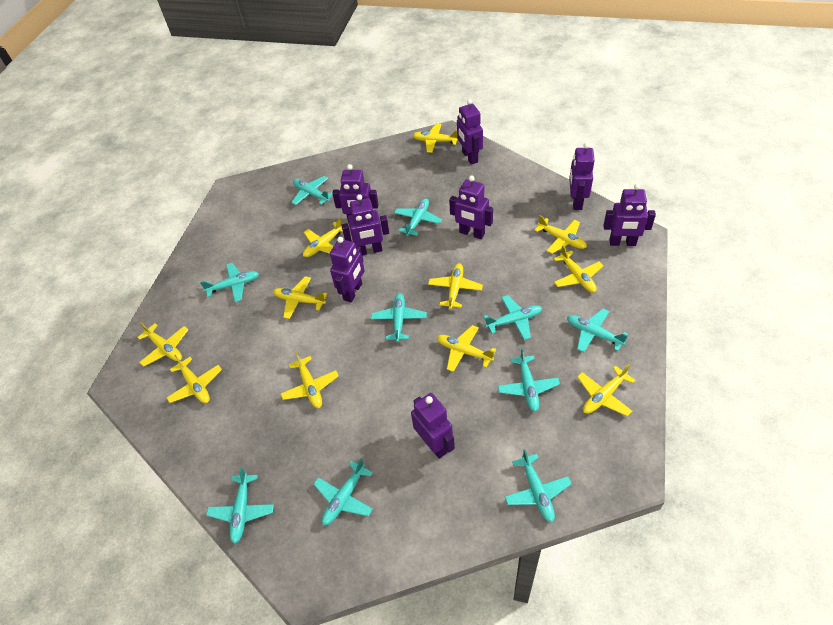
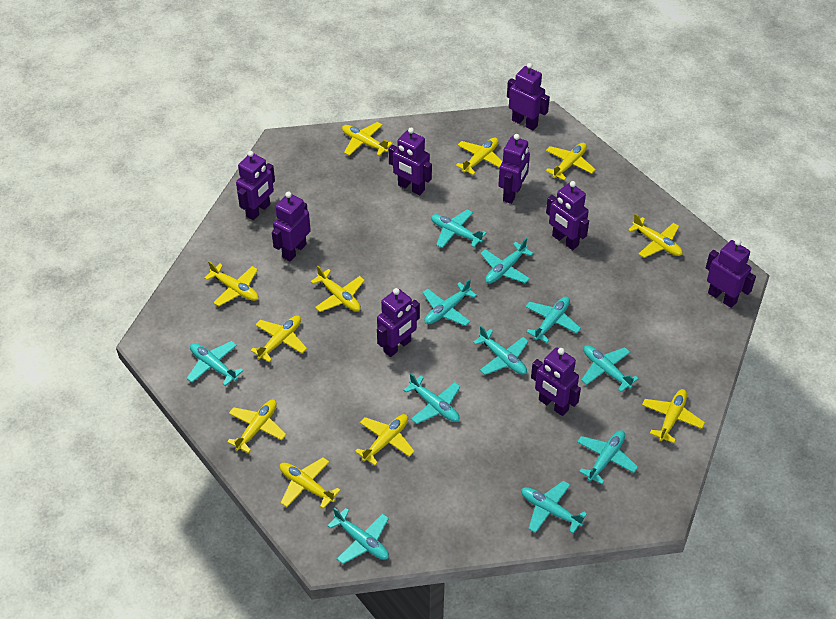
purple robot: [330,237,365,302] [332,164,379,223] [341,194,389,255] [411,393,455,459] [449,176,493,239] [457,99,483,165] [569,143,595,210] [603,184,656,246] = 8 -> [236,151,275,220] [272,192,311,261] [377,288,420,357] [389,128,432,196] [498,134,530,204] [507,63,550,131] [531,347,581,416] [546,181,589,250] [706,239,756,308] = 9
turquoise plane: [200,263,259,302] [206,467,274,544] [291,176,333,205] [314,458,373,525] [371,293,427,342] [394,198,442,236] [483,295,542,340] [498,348,560,412] [505,449,572,522] [567,309,628,352] = 10 -> [186,341,243,386] [327,507,389,564] [404,373,461,424] [423,279,477,326] [431,210,486,248] [473,326,529,375] [480,238,534,283] [521,481,587,533] [525,297,581,343] [577,430,638,484] [581,345,639,392] = 11

